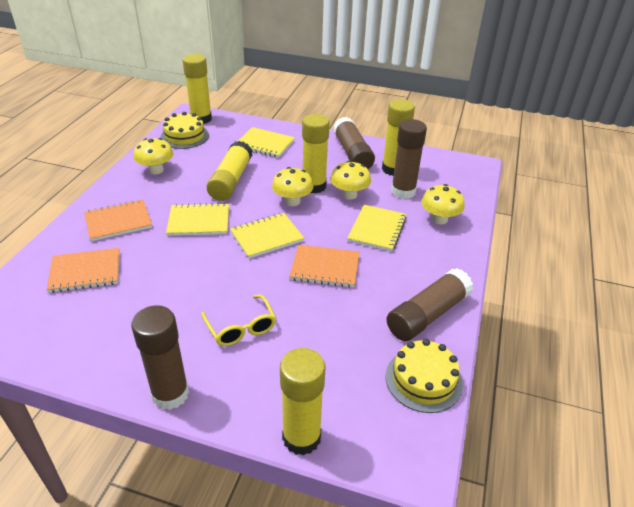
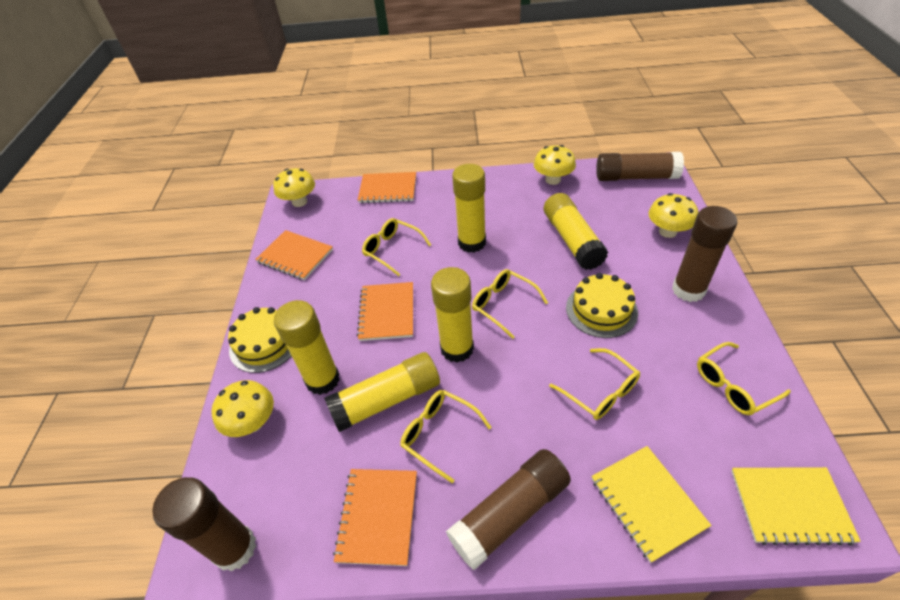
orange notebook: [47,248,120,293] [84,199,152,241] [289,245,360,287] = 3 -> [255,230,333,280] [333,469,417,566] [357,282,413,341] [358,172,416,203] = 4
yellow glasses: [201,294,276,346] = 1 -> [362,218,431,276] [400,390,492,483] [472,269,548,339] [549,348,640,420] [697,342,791,415] = 5
yellow notebook: [166,203,229,236] [230,213,304,259] [237,127,295,158] [347,205,407,251] = 4 -> [591,446,711,563] [731,467,861,545] = 2

